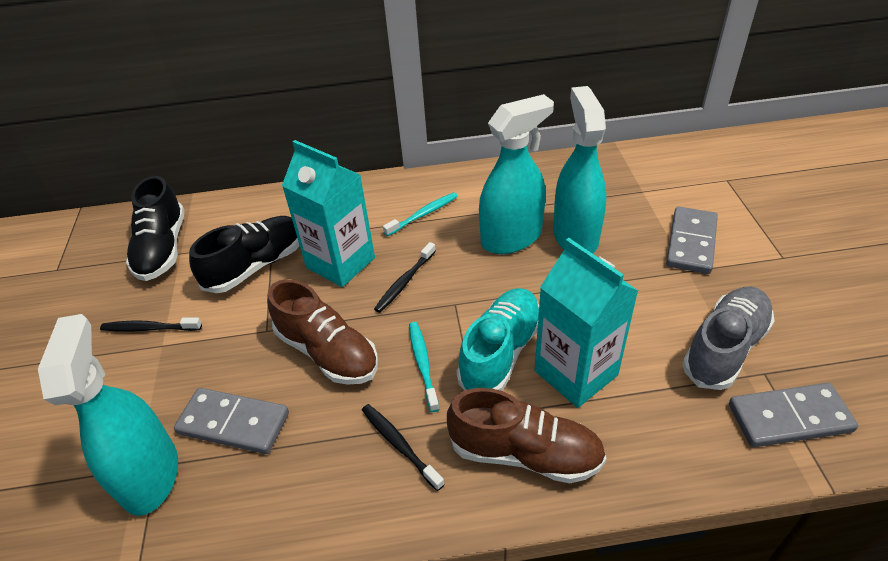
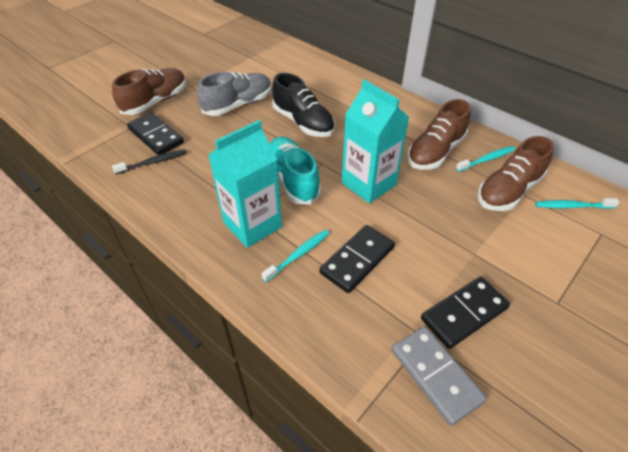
black domino: none = 0 -> [127,112,184,155] [320,225,395,293] [421,277,510,349] = 3
black shoe: [126,176,185,281] [189,216,300,293] = 2 -> [272,73,335,137] = 1
black toothbrush: [100,318,202,332] [362,404,445,491] [374,242,436,313] = 3 -> [112,149,187,174] = 1
brown shoe: [267,279,378,385] [447,388,606,483] = 2 -> [112,68,186,115] [407,99,471,170] [477,136,554,211] = 3
grey domino: [174,388,289,454] [666,207,718,274] [729,383,858,447] = 3 -> [391,326,487,426] = 1
turquoise spray bottle: [38,314,178,516] [479,94,554,254] [553,86,606,254] = 3 -> none = 0
turquoise toothbrush: [383,192,458,236] [409,322,439,412] = 2 -> [261,230,329,282] [456,146,515,172] [535,198,620,209] = 3

